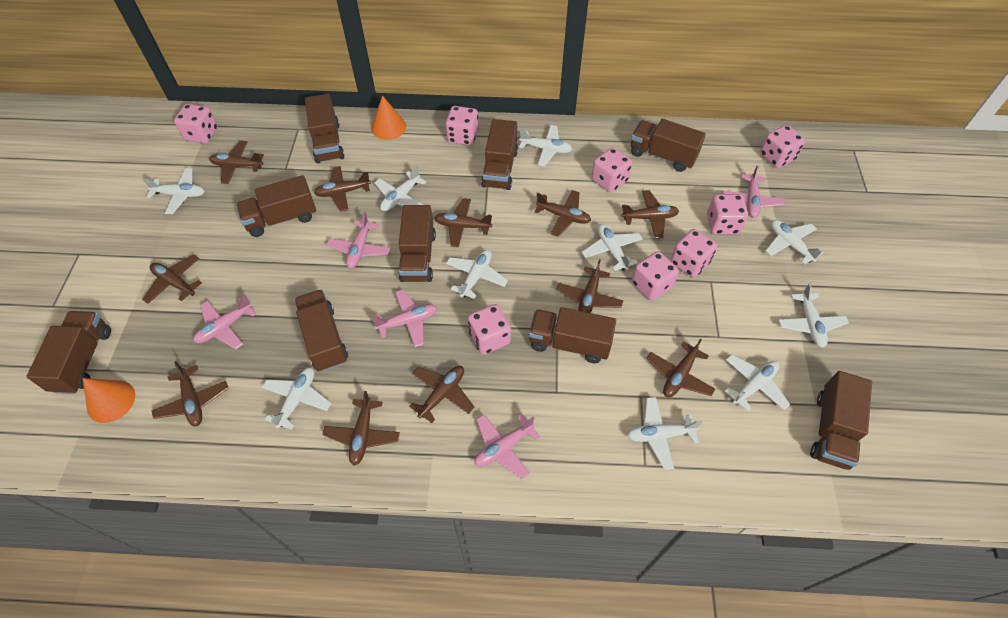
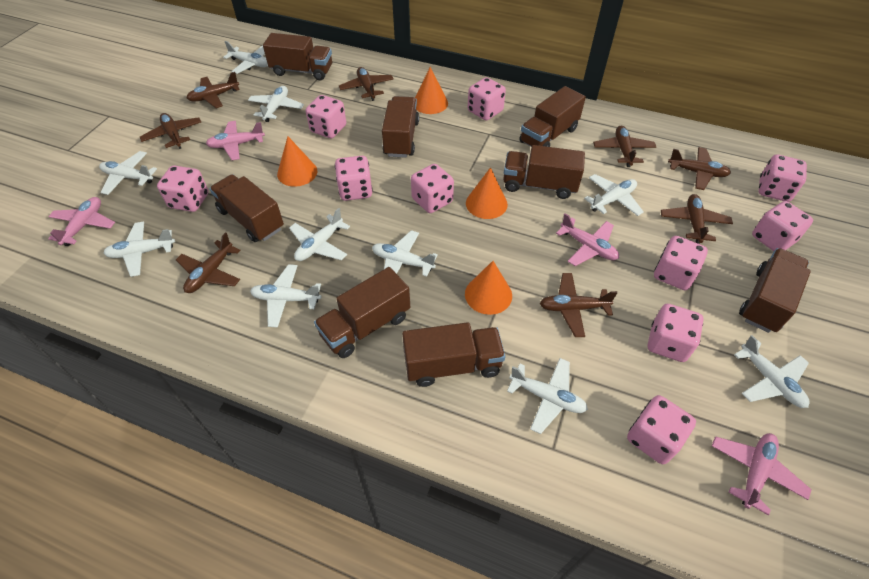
brown plane: [142,254,202,304] [152,361,229,426] [209,141,264,184] [314,166,371,212] [323,391,400,466] [409,366,474,423] [435,198,492,247] [534,190,591,237] [556,259,624,313] [621,190,679,239] [646,339,715,397] = 11 -> [140,113,201,149] [176,232,241,293] [187,72,240,108] [339,67,394,101] [539,273,617,337] [593,126,656,167] [661,194,733,244] [668,147,731,190] = 8
brown truck: [27,311,111,394] [236,175,316,237] [294,289,348,372] [305,94,344,163] [398,205,436,282] [481,119,518,190] [529,307,616,363] [631,119,706,172] [810,371,872,470] = 9 -> [209,174,284,242] [263,33,332,80] [314,267,410,358] [382,96,419,158] [402,322,505,387] [503,145,585,199] [519,86,586,147] [739,248,811,333] = 8
orange cone: [83,378,135,423] [371,95,406,140] = 2 -> [277,137,317,187] [415,67,448,114] [465,261,512,315] [466,167,508,219] = 4
pink dice: [174,104,218,144] [445,106,479,146] [468,304,511,354] [592,148,632,192] [632,251,679,301] [670,229,717,278] [707,194,748,234] [760,125,805,168] = 8 -> [157,165,209,212] [306,95,346,138] [335,156,373,201] [411,164,454,213] [468,77,506,121] [627,395,696,464] [648,304,703,362] [654,236,708,290] [752,201,813,251] [758,154,807,202] = 10
pink plane: [193,295,256,349] [326,212,390,268] [372,290,437,347] [475,414,540,479] [722,165,785,218] = 5 -> [48,197,115,246] [206,121,265,160] [556,213,619,266] [711,433,812,515] = 4

